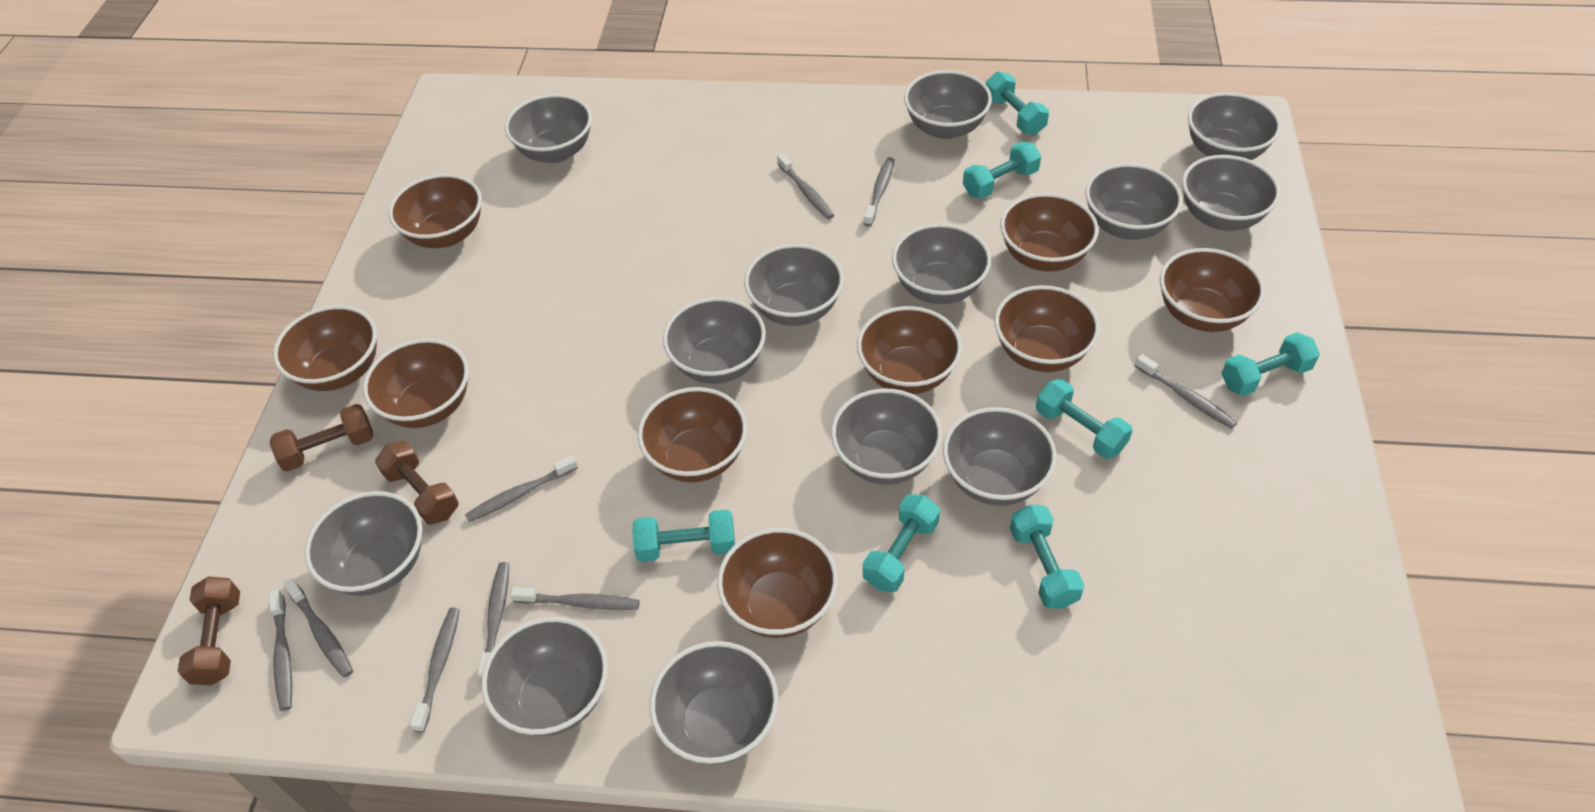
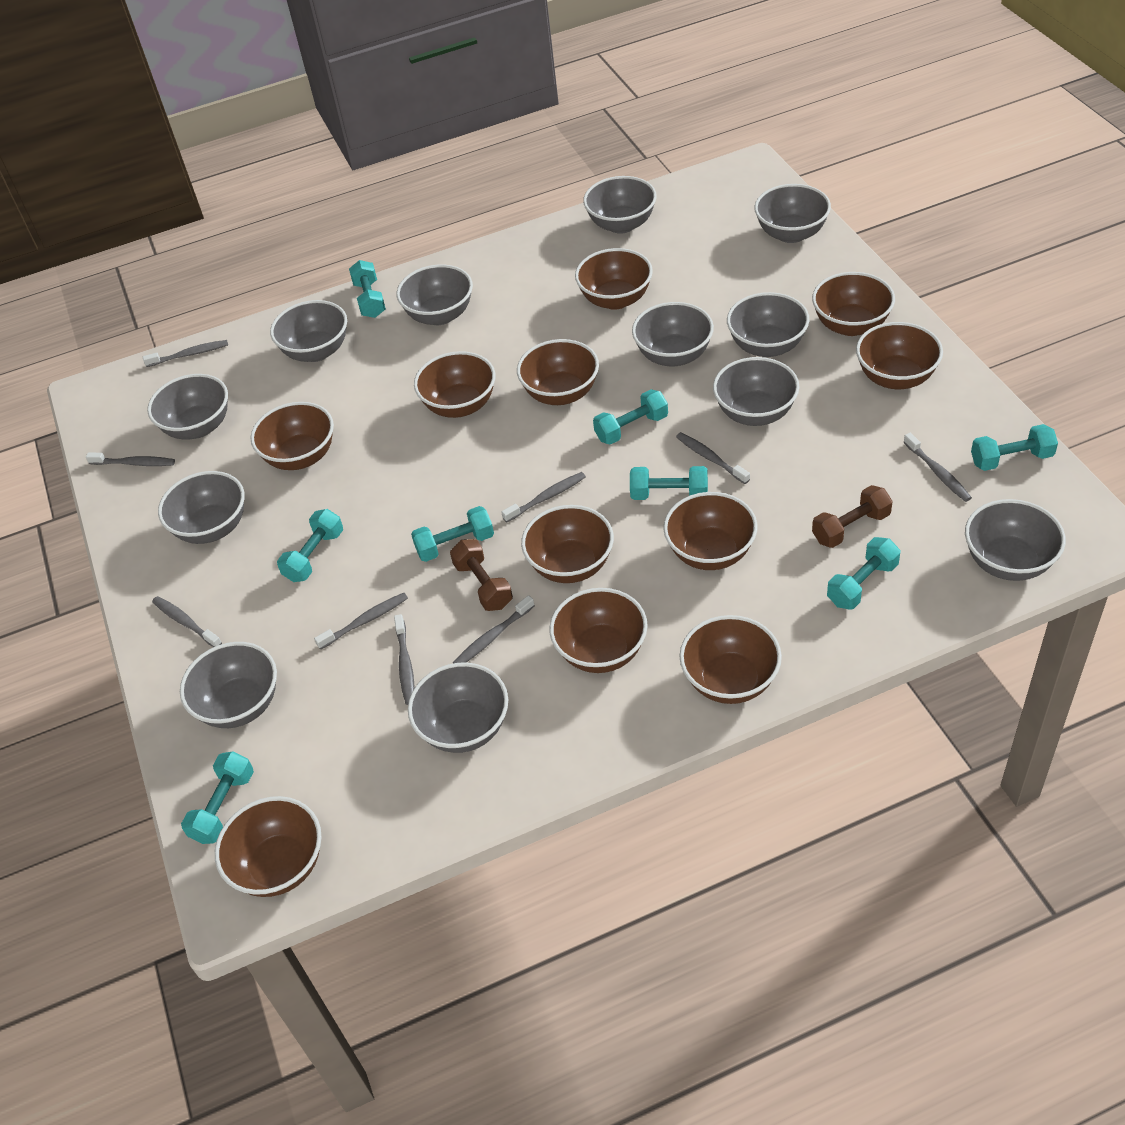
brown bowl: [273,305,377,391] [363,339,469,428] [388,174,482,248] [638,387,747,482] [717,528,838,638] [857,306,962,394] [994,285,1100,372] [1000,193,1098,271] [1160,248,1265,332] = 9 -> [215,796,322,897] [250,402,334,470] [414,351,496,418] [517,339,599,405] [521,505,614,583] [549,588,648,673] [575,248,653,310] [663,492,758,570] [680,615,782,704] [812,272,895,336] [856,322,943,389] = 11
brown dumbbell: [178,576,240,685] [270,404,373,472] [375,441,459,525] = 3 -> [450,539,513,611] [812,485,893,548] = 2
grey bowl: [304,491,422,596] [481,617,608,736] [505,94,592,163] [650,641,778,765] [663,297,766,384] [744,244,844,326] [831,389,942,485] [892,223,991,304] [904,70,992,139] [943,407,1057,506] [1085,163,1183,240] [1182,155,1280,231] [1188,92,1281,160] = 13 -> [147,374,228,440] [158,471,245,544] [180,642,277,728] [270,300,347,362] [397,264,473,325] [408,663,508,753] [583,176,657,234] [632,302,714,367] [713,357,800,426] [727,292,809,357] [754,184,831,243] [965,499,1066,581] = 12
turquoise dumbbell: [632,510,735,562] [863,494,940,592] [963,142,1041,199] [986,71,1049,135] [1010,505,1084,609] [1036,379,1132,459] [1221,332,1320,396] = 7 -> [181,752,254,844] [277,509,343,582] [349,260,386,318] [411,506,494,562] [593,389,668,445] [630,466,708,500] [827,537,900,609] [971,424,1058,471] = 8

